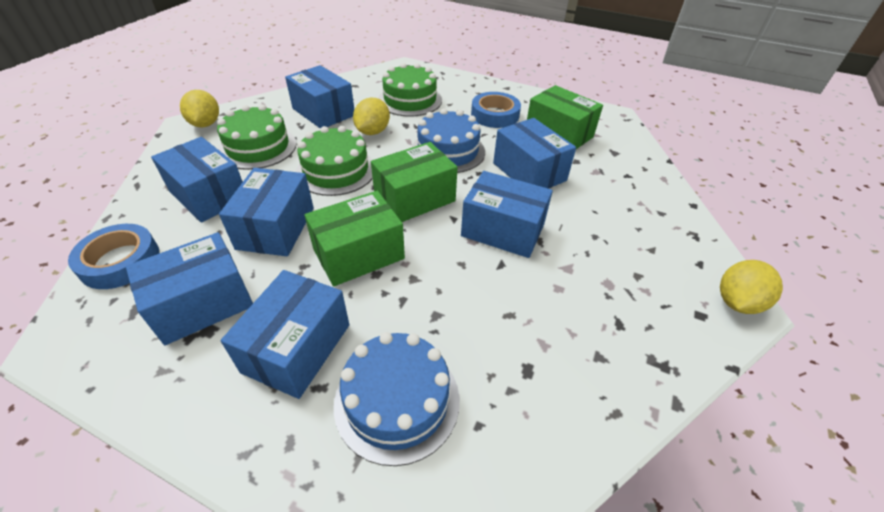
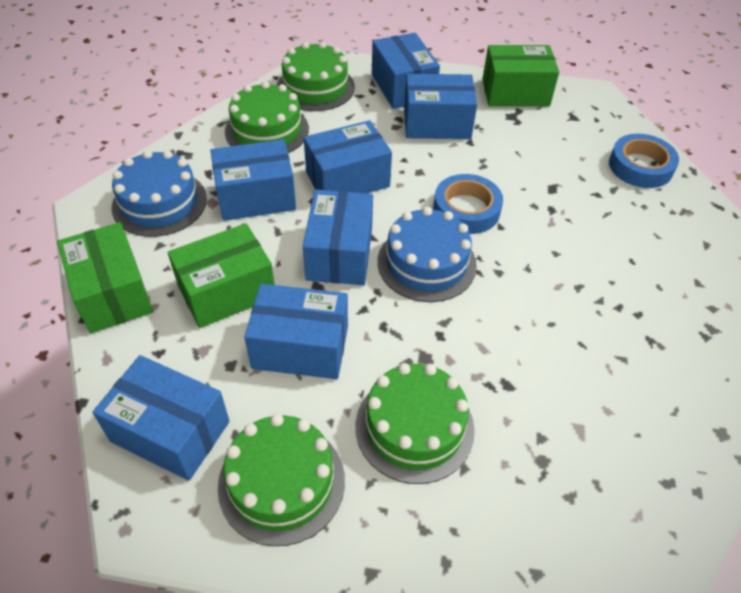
green cake: [217,104,297,170] [296,126,373,196] [378,63,442,117] = 3 -> [218,414,345,546] [225,81,309,153] [277,41,355,111] [355,363,475,484] = 4
yellow lemon: [180,90,219,127] [353,98,390,135] [720,260,783,314] = 3 -> none = 0

